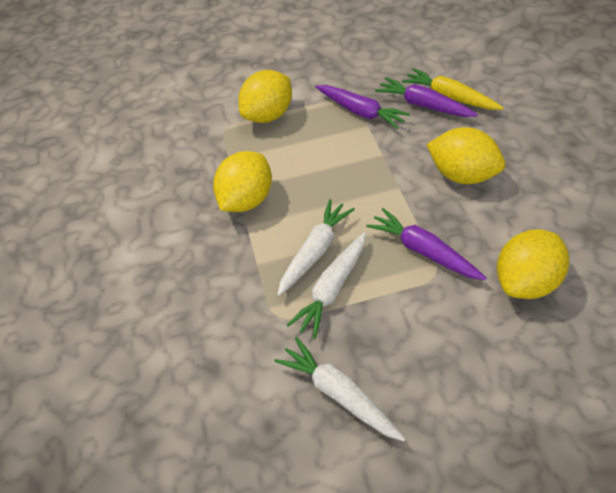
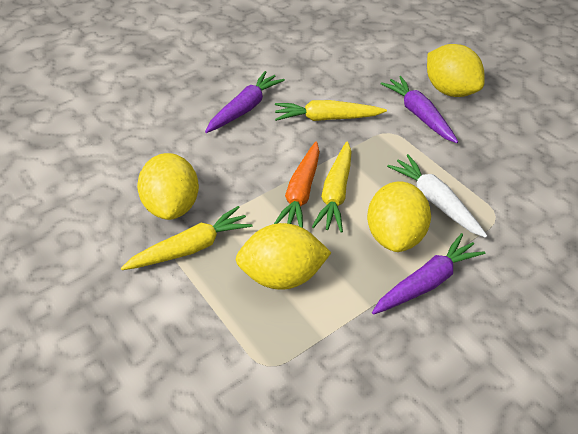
orange carrot: none = 0 -> [274,142,320,228] = 1
white carrot: [274,337,405,441] [277,199,355,296] [287,232,366,339] = 3 -> [387,154,487,238] = 1
yellow carrot: [402,68,504,110] = 1 -> [121,206,252,270] [275,100,387,121] [312,141,352,233] = 3

